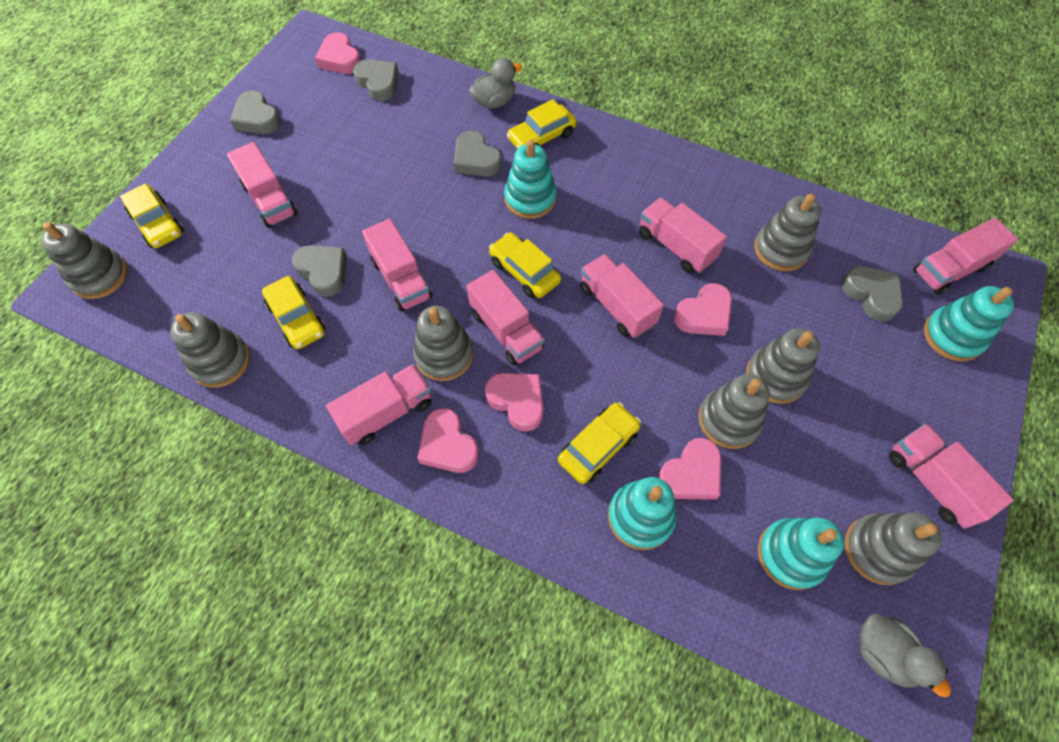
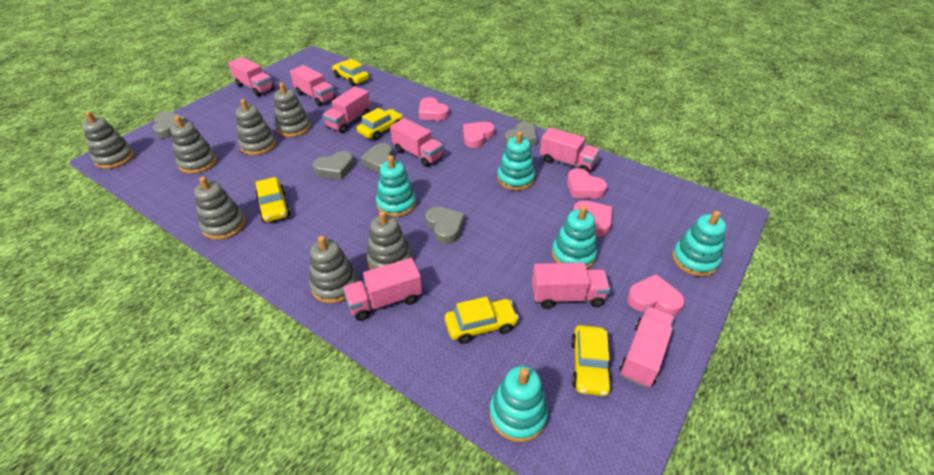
grey duck: [469,58,522,109] [860,614,951,697] = 2 -> none = 0
turquoise stacking toy: [504,140,557,219] [608,477,677,550] [758,518,844,590] [924,286,1014,362] = 4 -> [376,156,417,217] [490,366,548,442] [497,131,535,191] [552,205,598,269] [672,210,726,277] = 5

